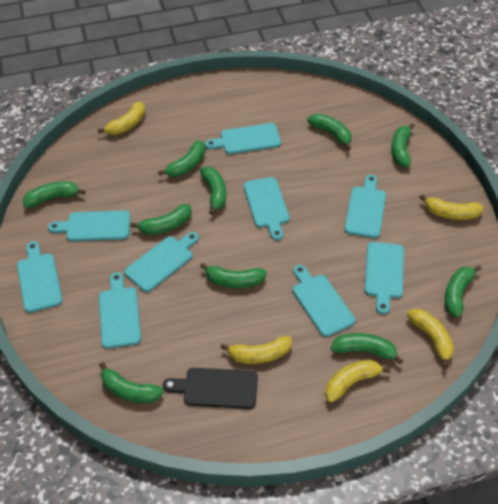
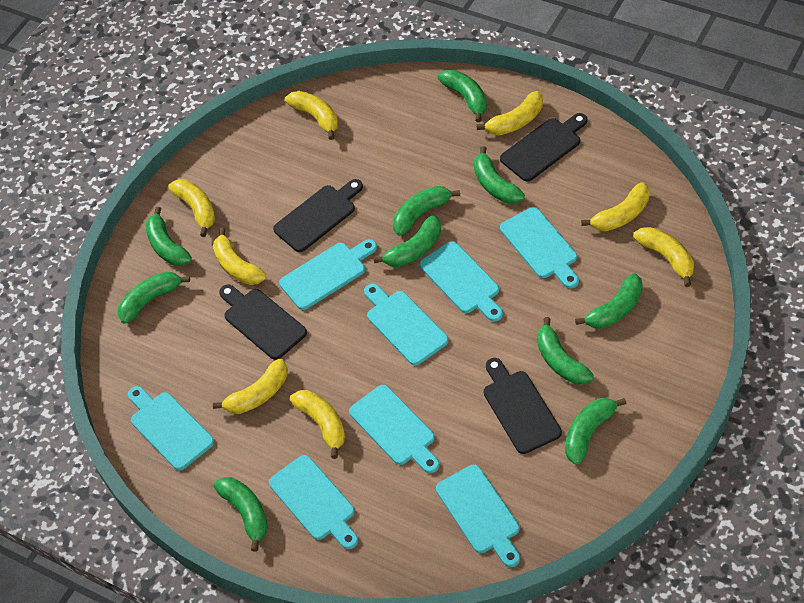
black cutting board: [163,368,258,409] = 1 -> [219,285,307,360] [273,179,363,252] [483,358,562,454] [500,113,588,182] = 4
turquoise cutting board: [17,241,63,313] [48,210,131,241] [99,272,141,349] [124,232,199,292] [205,123,281,154] [243,177,290,240] [293,265,355,337] [344,175,386,238] [364,242,404,314] = 9 -> [128,386,214,471] [269,455,358,549] [279,239,377,310] [349,385,440,473] [364,284,449,365] [419,241,503,322] [436,465,520,567] [500,207,579,288] = 8
yellow banana: [98,102,145,135] [221,336,292,364] [325,360,390,403] [407,309,454,368] [419,194,484,220] = 5 -> [168,179,215,237] [213,228,266,285] [213,359,287,414] [285,91,338,140] [290,390,345,459] [477,91,543,135] [581,183,650,231] [633,227,694,287] = 8

